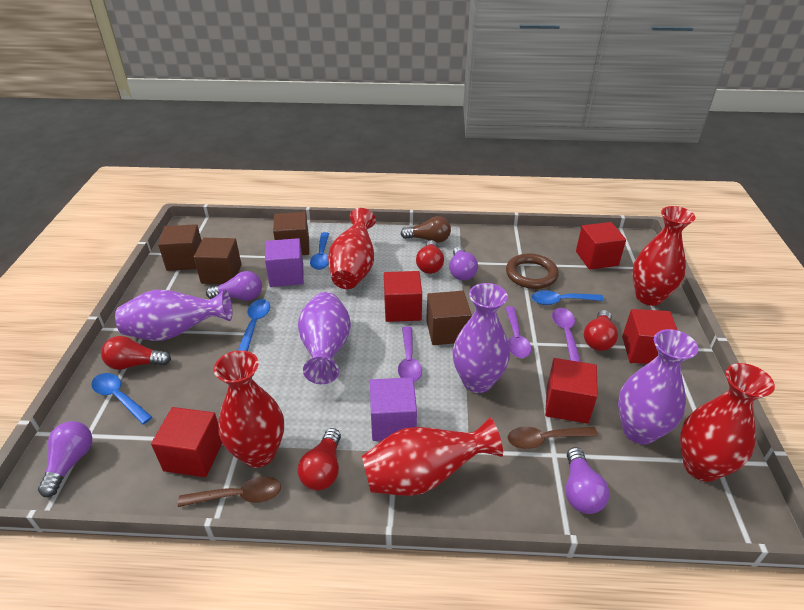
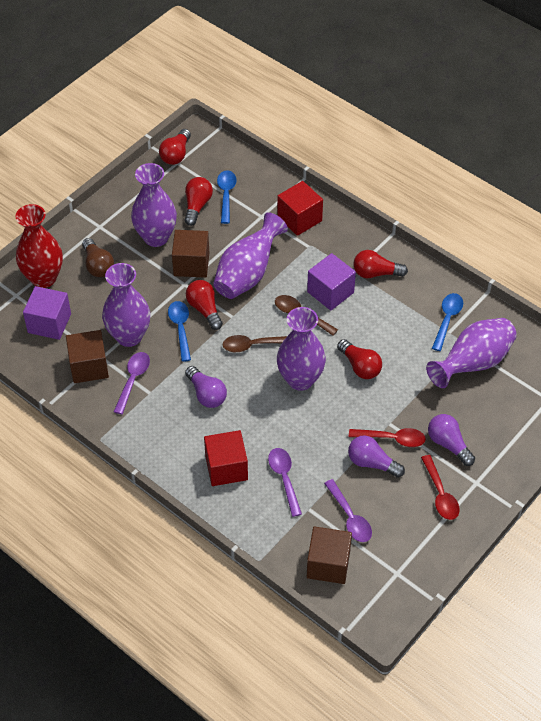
blue spoon: [91,373,152,424] [238,299,270,351] [310,232,329,270] [531,290,604,305] = 4 -> [168,301,191,362] [217,170,237,224] [432,293,463,351] = 3
brown cube: [158,224,202,271] [194,238,242,284] [273,212,309,255] [426,291,472,345] = 4 -> [66,330,109,383] [172,230,209,278] [307,526,352,584] = 3
brown ring: [506,254,559,289] = 1 -> none = 0
purple light bulb: [38,421,92,497] [206,271,262,301] [449,246,478,281] [565,447,609,514] = 4 -> [185,366,227,408] [348,435,405,478] [428,414,475,466] = 3
purple vase: [115,290,232,341] [298,292,351,384] [452,283,510,393] [618,329,698,445] = 4 -> [102,263,150,347] [131,163,177,247] [213,212,288,299] [277,307,326,391] [426,318,517,388] = 5
red cube: [151,407,222,477] [384,271,422,322] [545,358,598,424] [576,222,626,270] [622,309,677,364] = 5 -> [204,430,248,486] [277,181,323,236] = 2
red light bulb: [101,336,171,370] [298,428,341,491] [416,240,444,274] [584,310,618,351] = 4 -> [159,129,191,165] [184,177,213,226] [186,280,223,330] [337,339,382,379] [353,250,408,278] = 5
red spoon: none = 0 -> [349,428,426,447] [421,455,459,520] = 2
red vase: [214,350,284,468] [328,208,376,289] [362,417,503,496] [632,206,695,306] [680,363,775,482] = 5 -> [15,204,63,288] = 1

